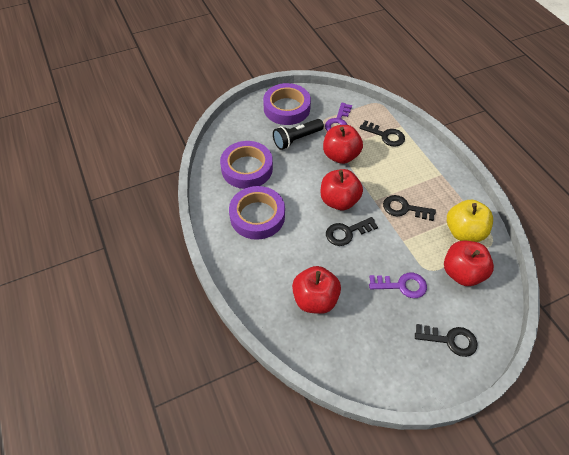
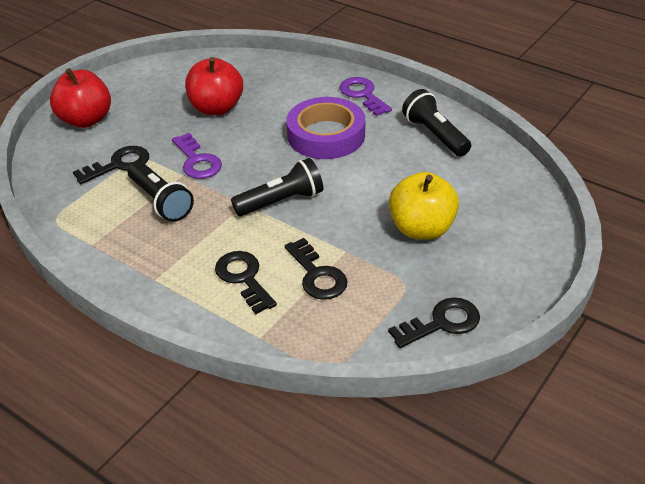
black flashlight: [273,119,324,150] = 1 -> [128,161,194,222] [231,158,323,216] [402,89,471,157] = 3
purple tape: [220,141,273,189] [229,186,285,240] [263,83,311,125] = 3 -> [286,97,365,159] = 1
red apple: [292,266,341,314] [321,169,363,210] [323,125,363,164] [444,241,494,286] = 4 -> [50,68,111,128] [185,57,243,115] = 2

